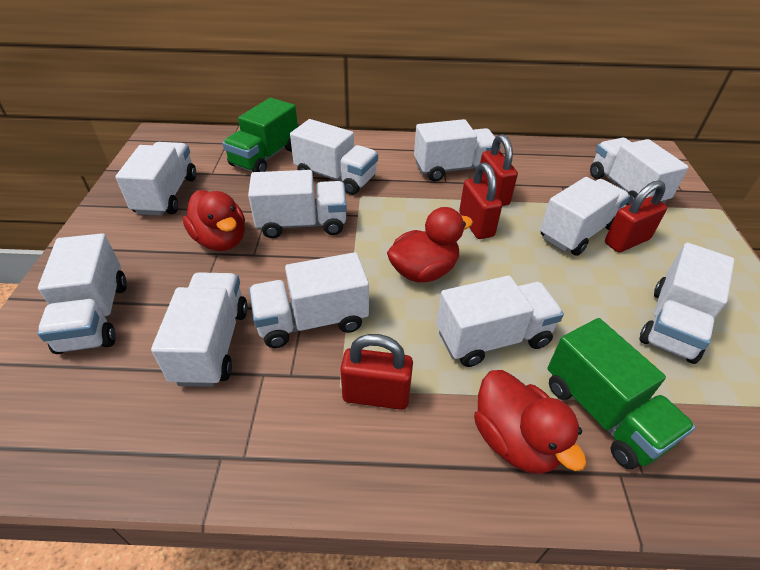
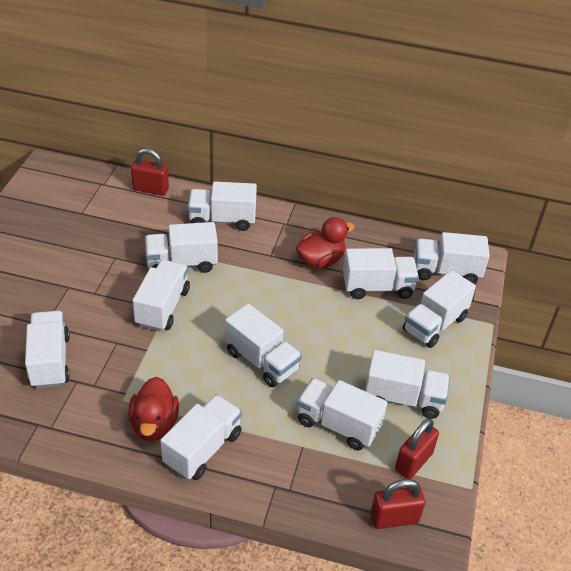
green truck: [222,98,298,172] [547,318,695,469] = 2 -> none = 0
red duck: [183,190,245,251] [387,207,473,283] [474,370,587,474] = 3 -> [128,377,179,441] [296,217,354,268] = 2
red padlock: [340,334,413,410] [459,162,502,239] [480,134,518,206] [605,180,667,253] = 4 -> [131,148,169,196] [371,479,425,529] [395,418,439,479] = 3

